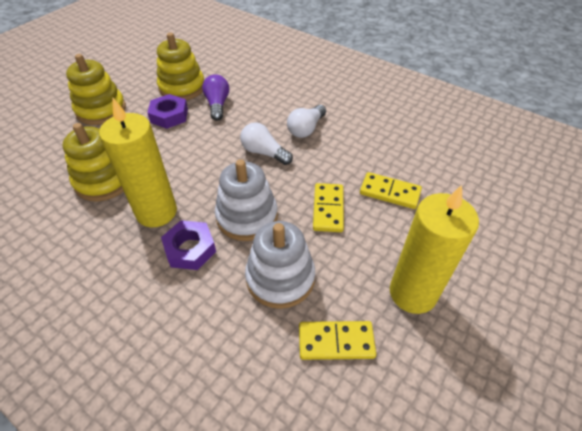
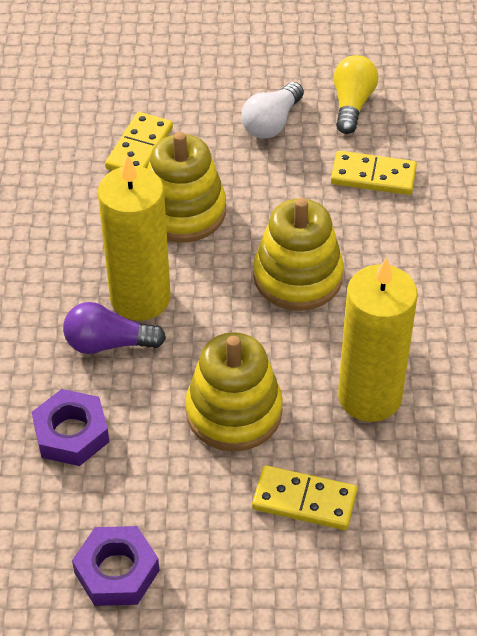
white light bulb: [240,122,293,165] [287,105,326,138] = 2 -> [241,82,304,139] = 1
white stacking toy: [215,159,278,241] [245,221,315,309] = 2 -> none = 0
yellow light bulb: none = 0 -> [334,55,379,134] = 1

